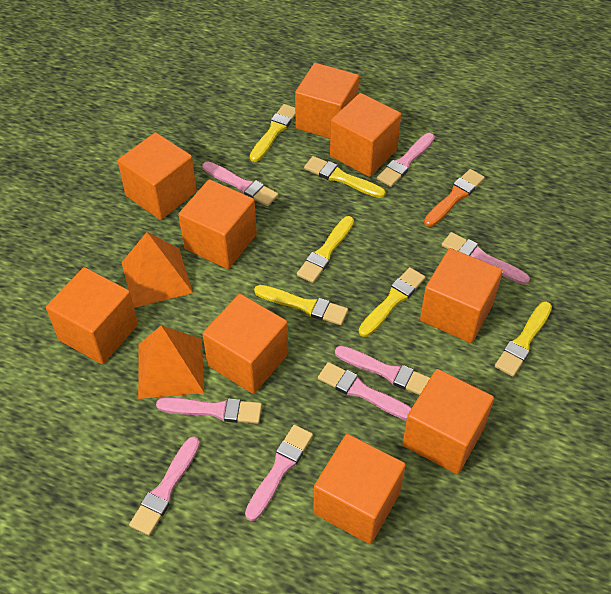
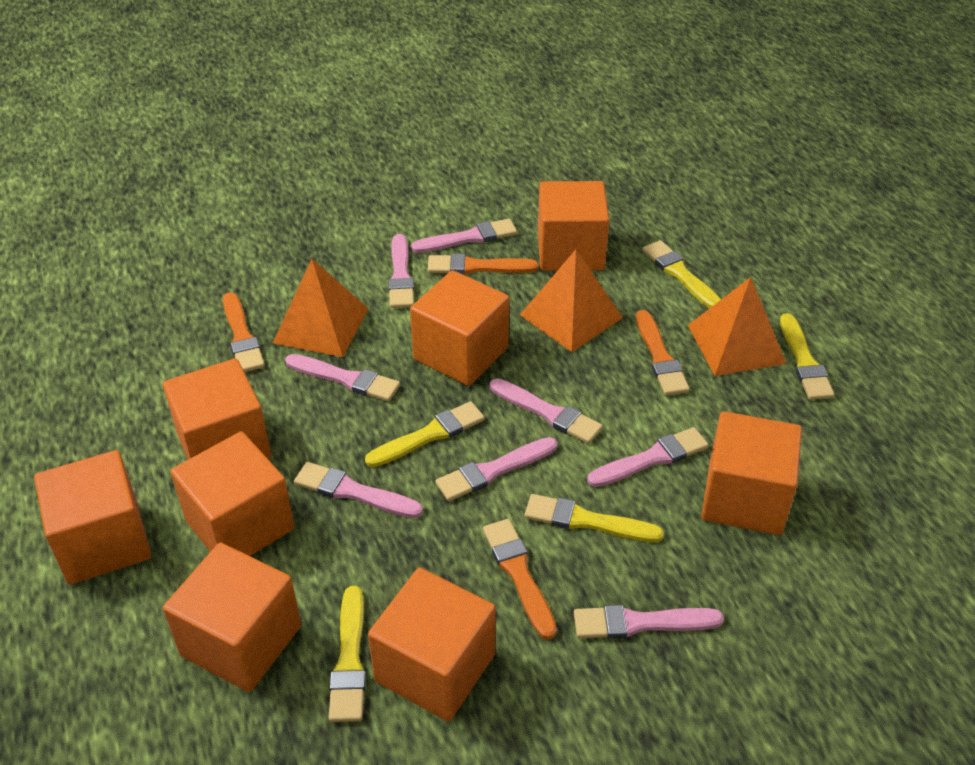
orange brush: [424,169,485,227] = 1 -> [223,292,265,372] [428,254,539,275] [483,519,557,640] [636,310,690,395] = 4
orange cube: [46,267,138,364] [118,132,197,220] [178,179,257,269] [202,294,288,394] [295,63,359,139] [313,434,406,544] [330,93,401,177] [402,369,494,474] [420,248,503,343] = 9 -> [34,450,151,585] [163,358,271,460] [163,543,301,692] [170,431,295,556] [368,567,496,722] [410,270,509,386] [538,181,609,271] [701,411,802,535] = 8
orange pyramid: [121,232,193,308] [138,325,204,399] = 2 -> [273,259,369,357] [520,250,623,352] [688,277,786,376] = 3
yellow brush: [250,104,295,162] [254,285,348,325] [297,216,354,283] [304,156,386,198] [359,267,425,337] [495,301,552,377] = 6 -> [328,586,366,722] [365,401,485,467] [525,494,664,542] [643,240,721,308] [780,313,835,400] = 5

